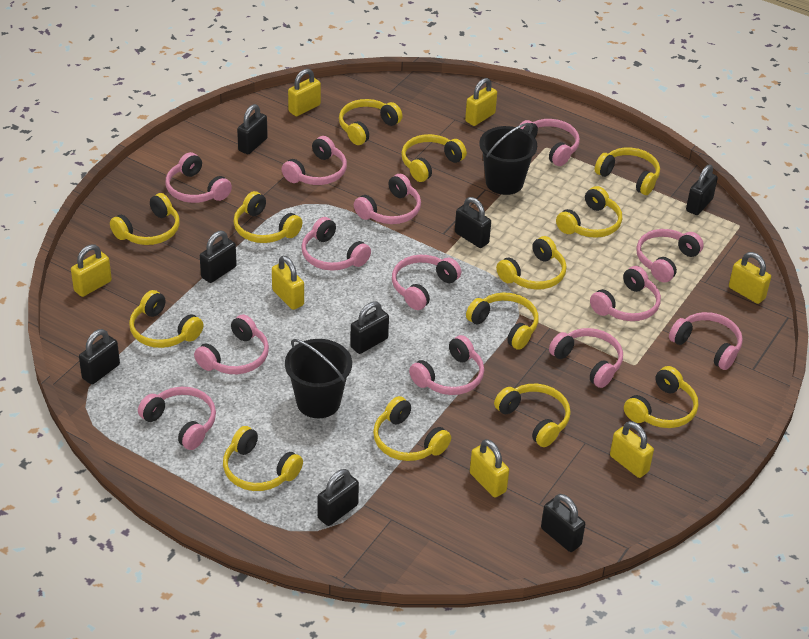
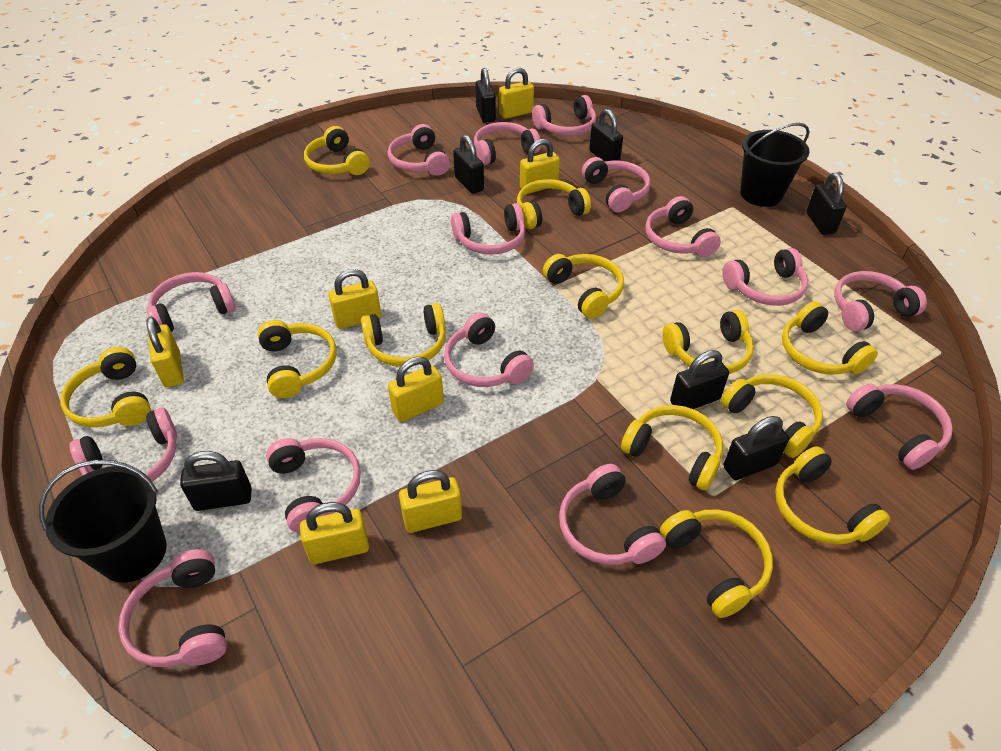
black padlock: [79,329,120,384] [200,231,237,283] [237,104,268,154] [318,469,359,526] [350,301,389,354] [455,197,491,248] [541,494,585,552] [686,165,718,215] = 8 -> [180,451,252,511] [453,135,484,194] [476,68,496,123] [589,109,623,162] [670,350,729,409] [723,416,789,480] [806,173,846,235] = 7
pink headphones: [138,387,216,450] [165,152,232,203] [194,314,269,374] [282,136,347,185] [301,217,371,271] [354,174,421,224] [392,255,461,310] [409,335,484,395] [520,119,580,166] [549,328,623,388] [590,266,661,321] [636,229,704,282] [669,312,743,370] = 13 -> [70,408,177,482] [118,549,227,667] [147,272,236,332] [266,438,361,533] [388,124,450,176] [444,312,534,387] [451,203,526,255] [474,122,541,165] [532,95,596,136] [559,464,666,565] [582,157,650,212] [645,196,721,257] [722,248,808,306] [834,271,927,332] [846,383,953,470] = 15
yellow headphones: [110,193,180,245] [129,290,203,348] [223,426,303,491] [233,191,302,243] [339,99,402,145] [373,396,451,461] [401,134,467,182] [466,292,539,350] [494,384,571,447] [496,236,567,290] [556,186,622,238] [595,148,660,195] [624,366,698,428] = 13 -> [60,347,151,427] [258,320,337,398] [304,126,369,175] [361,303,446,367] [517,179,591,229] [543,254,624,319] [621,405,723,490] [660,509,773,618] [662,310,754,374] [721,374,823,458] [775,446,890,545] [782,301,878,375] = 12

